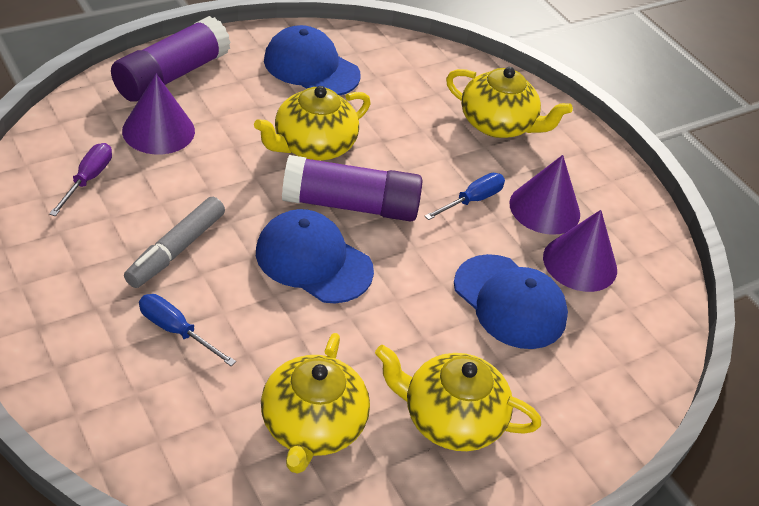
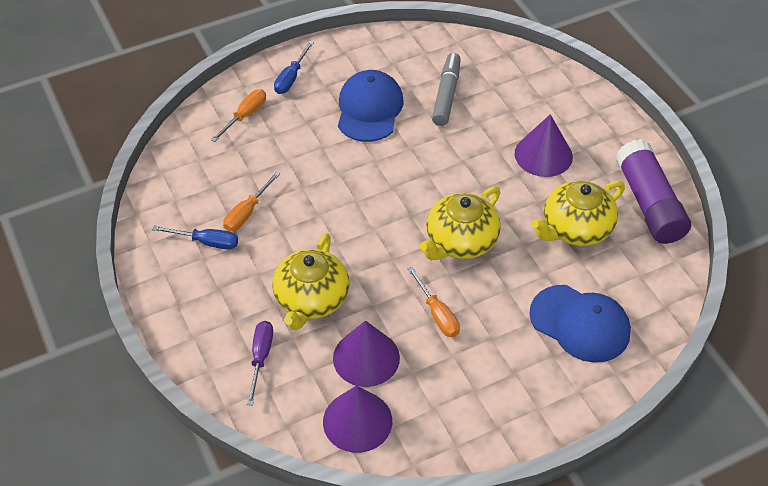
blue cap: [256,209,374,303] [264,25,361,96] [454,254,568,349] = 3 -> [338,70,403,142] [529,285,631,363] = 2
orange screwdriver: none = 0 -> [211,89,266,142] [223,172,280,232] [407,267,460,337] = 3
purple glue stick: [111,16,231,102] [282,155,422,222] = 2 -> [616,139,691,244] = 1
yellow teapot: [254,86,371,161] [261,333,370,474] [375,345,541,451] [446,67,573,138] = 4 -> [272,233,349,330] [420,186,501,260] [532,181,625,246] = 3

